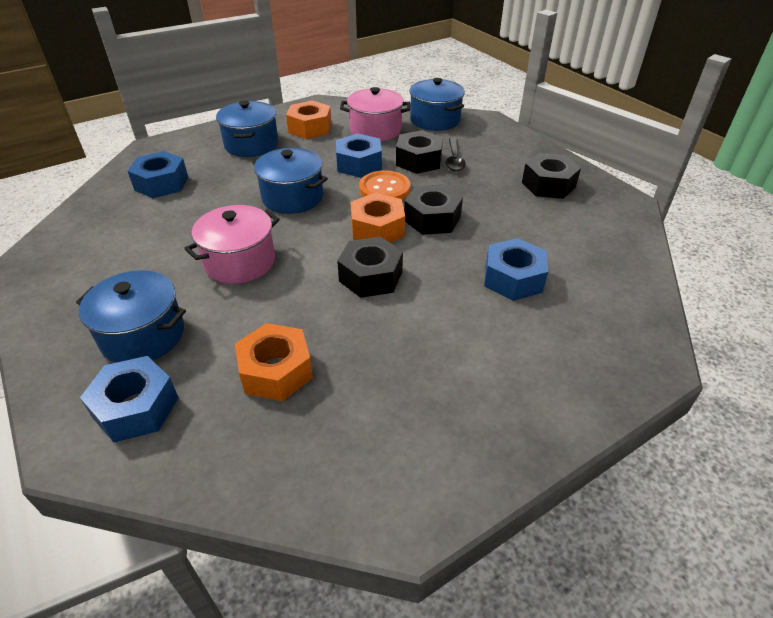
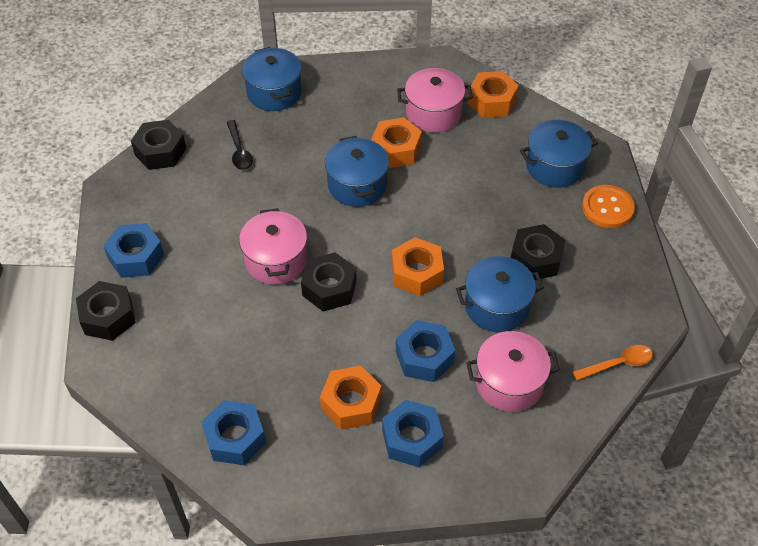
orange nut: [235,323,313,401] [286,100,332,139] [351,193,405,243] = 3 -> [320,366,381,430] [371,118,422,168] [392,237,444,296] [468,71,519,118] = 4
orange spoon: none = 0 -> [572,345,653,381] = 1
pink pot: [184,205,280,284] [340,87,410,141] = 2 -> [239,208,307,285] [397,68,473,133] [466,331,560,412] = 3

